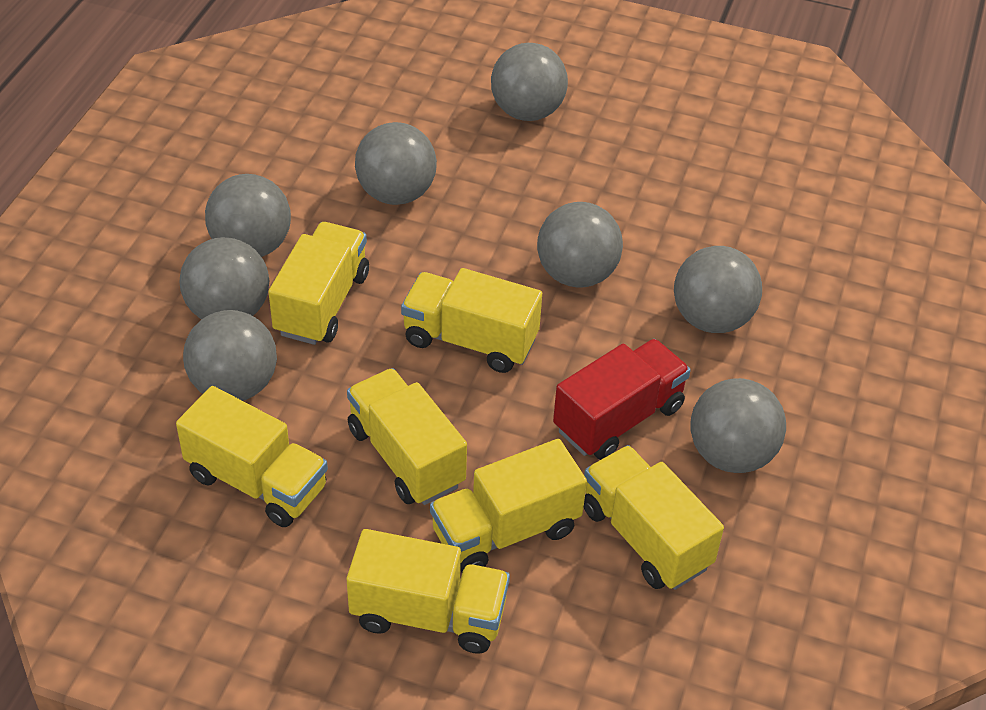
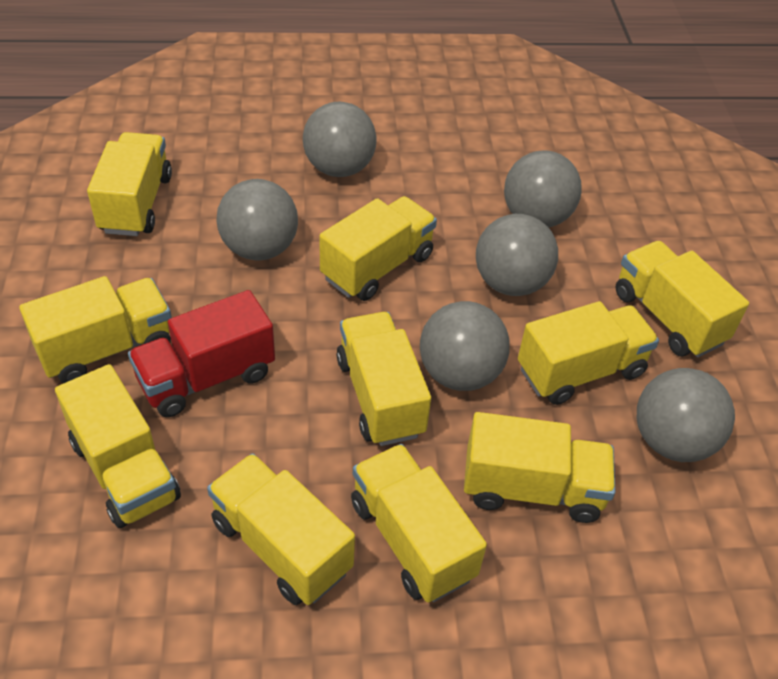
grey ball: [180,237,269,319] [183,310,277,401] [205,174,291,257] [355,122,437,205] [491,43,568,121] [537,202,623,288] [674,246,762,333] [690,378,786,473] = 8 -> [216,179,298,260] [303,102,377,177] [420,301,510,391] [476,214,558,296] [504,150,582,228] [637,368,735,462] = 6
yellow truck: [176,386,328,527] [269,222,369,345] [347,368,467,505] [347,529,510,654] [401,268,542,373] [430,439,587,572] [584,445,724,590] = 7 -> [19,276,172,383] [55,364,181,528] [87,132,172,236] [207,453,355,605] [319,196,437,301] [337,312,431,446] [351,444,487,603] [464,412,615,523] [518,301,659,405] [615,241,749,357] = 10

